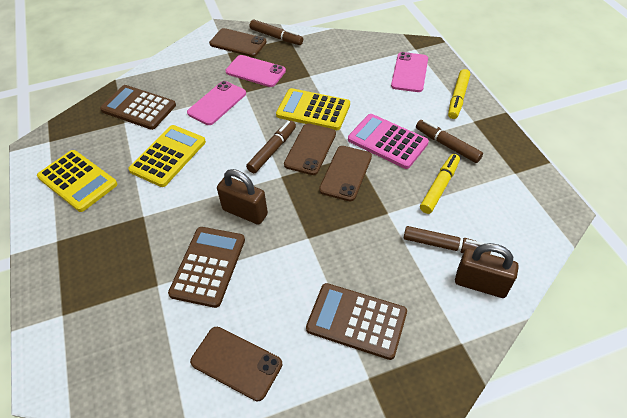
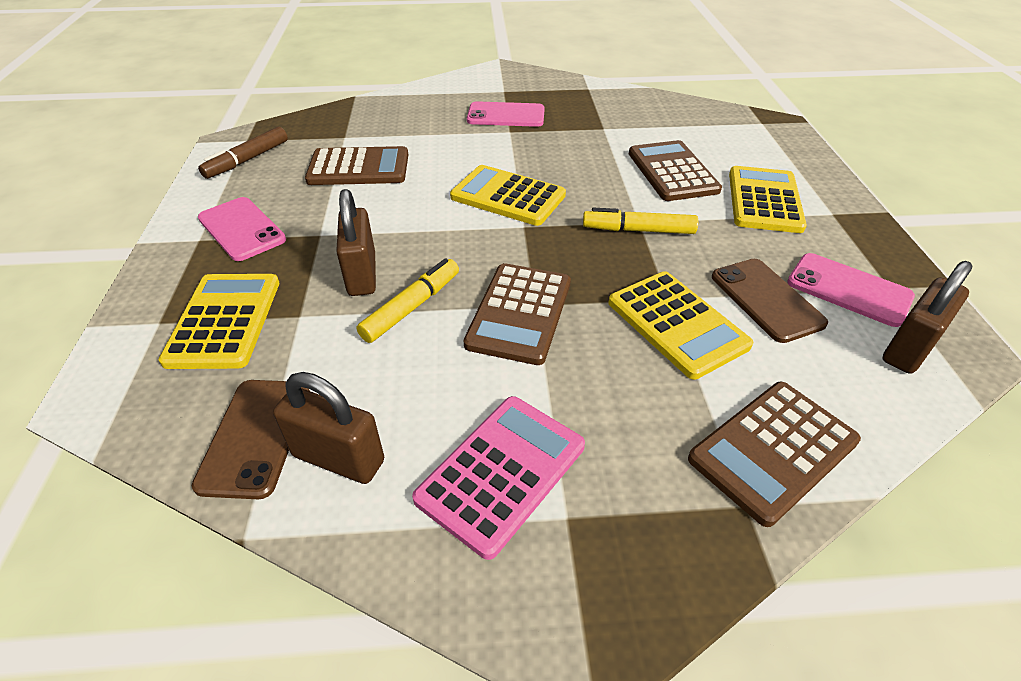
brown calculator: [100,85,176,130] [168,227,245,308] [306,283,407,360] = 3 -> [305,146,408,185] [464,263,571,365] [629,140,722,201] [688,382,861,527] = 4
brown marker: [246,120,296,173] [250,20,303,45] [404,226,491,254] [416,120,483,163] = 4 -> [198,127,288,179] = 1
brown padlock: [217,169,268,225] [455,243,519,298] = 2 -> [273,372,384,484] [336,189,376,296] [882,261,972,374] = 3
brown phone: [190,327,282,401] [209,28,267,57] [284,123,336,175] [319,146,372,201] = 4 -> [192,380,310,499] [712,259,828,343] = 2
yellow calculator: [37,150,118,212] [128,125,206,187] [276,88,350,130] = 3 -> [159,274,279,369] [450,165,566,226] [608,271,753,380] [729,166,807,233] = 4

